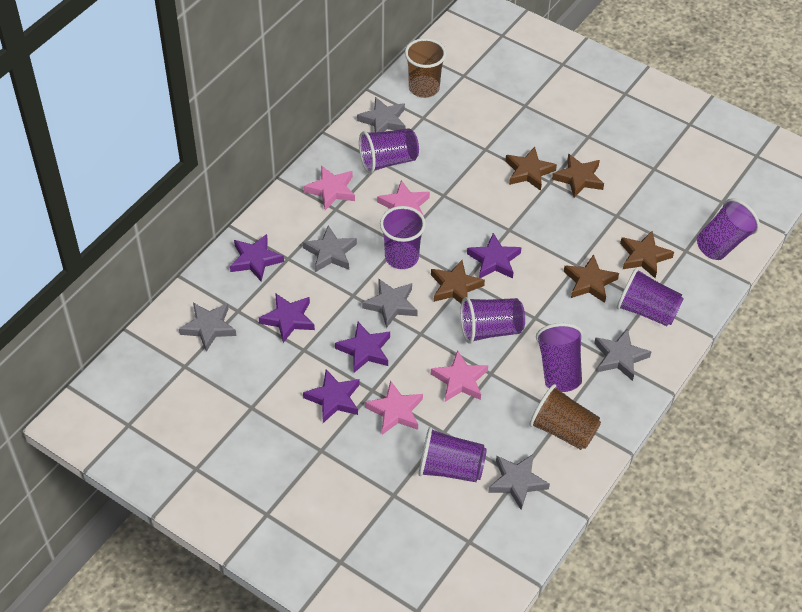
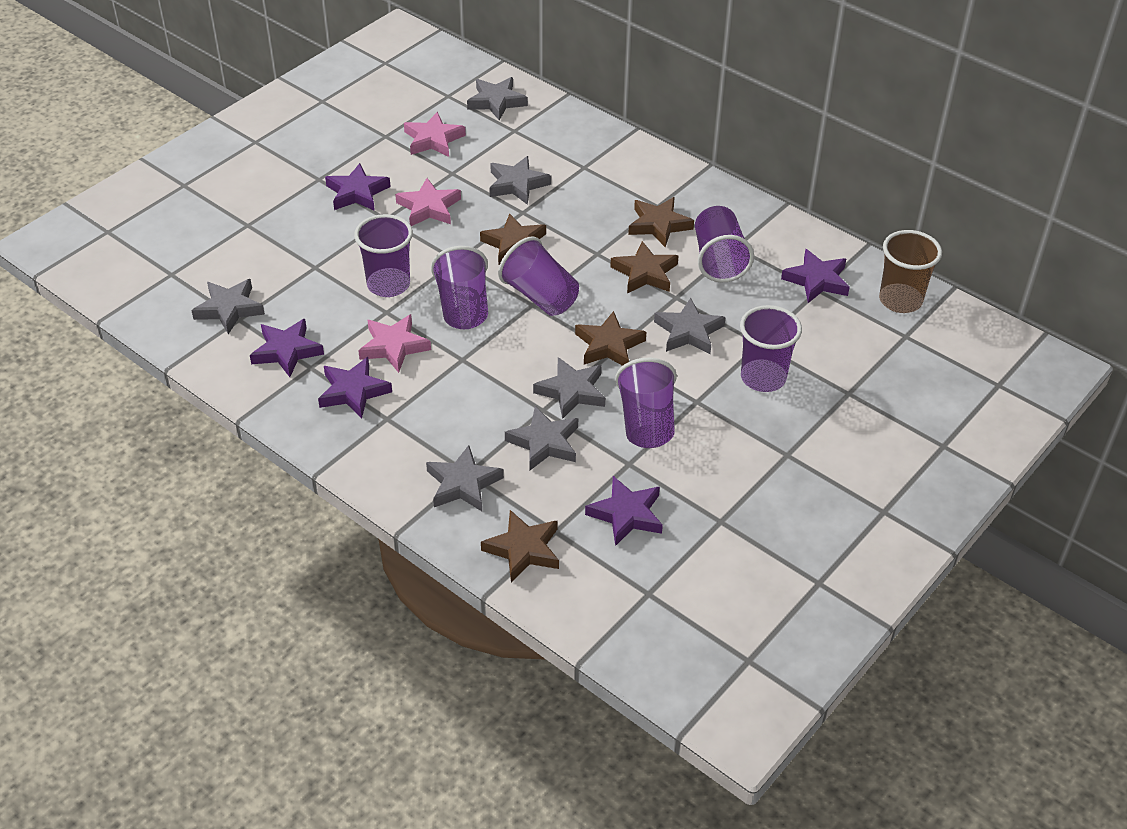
brown cup: [405,38,446,98] [529,384,601,450] = 2 -> [879,230,942,313] = 1
grey star: [179,303,236,352] [303,226,357,272] [357,97,405,132] [362,279,418,328] [488,454,550,510] [594,329,652,381] = 6 -> [191,279,265,334] [426,445,504,511] [467,77,528,121] [489,156,551,205] [505,406,578,470] [533,357,605,419] [654,298,726,354] = 7
pink star: [304,166,355,210] [365,380,423,435] [377,180,430,216] [431,350,488,402] = 4 -> [358,314,431,373] [395,178,461,226] [404,112,466,157] = 3
purple cup: [359,128,419,174] [380,206,426,269] [419,427,487,482] [460,297,525,344] [536,323,583,392] [617,267,684,326] [697,198,760,260] = 7 -> [354,214,413,297] [431,246,488,329] [498,236,579,316] [615,358,677,448] [695,206,754,282] [740,305,802,392] = 6

